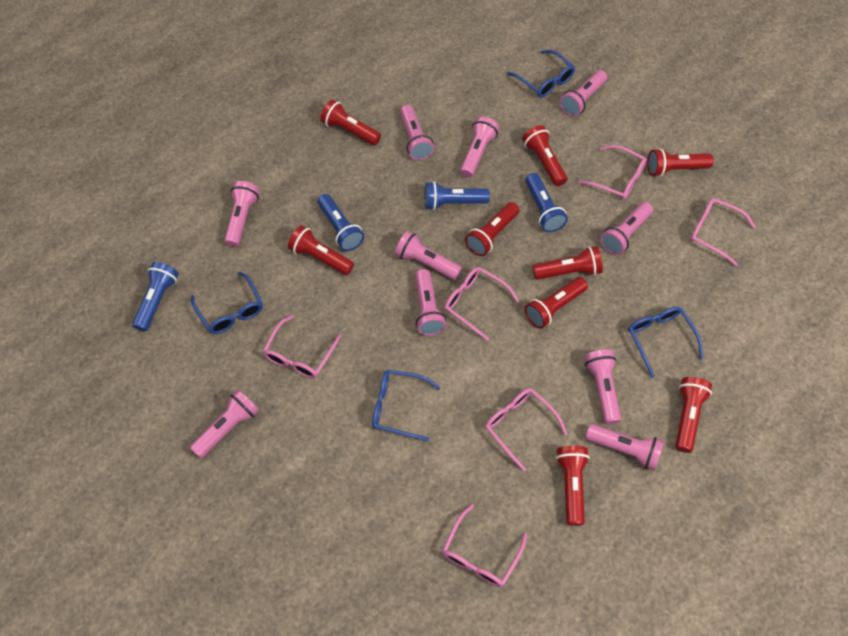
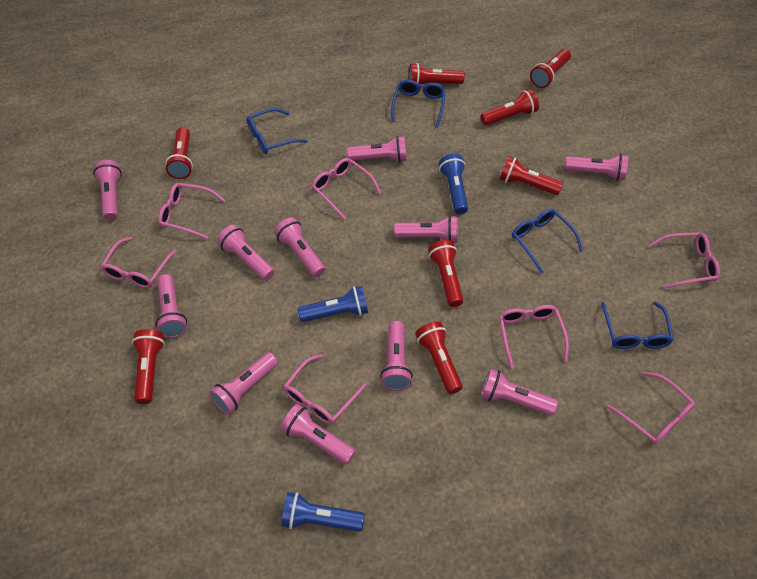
blue flashlight: [132,262,179,332] [318,194,364,251] [424,181,490,210] [525,173,568,232] = 4 -> [281,492,365,532] [298,286,368,322] [439,154,468,214] = 3
pink flashlight: [190,390,259,458] [224,181,259,247] [395,231,462,280] [400,105,434,160] [415,269,446,336] [460,116,499,178] [560,70,607,117] [584,349,621,424] [585,424,664,471] [600,202,653,255] = 10 -> [93,160,122,220] [155,274,187,338] [209,352,278,415] [217,225,275,281] [274,217,325,277] [280,404,356,464] [347,136,407,162] [380,321,413,391] [394,215,458,243] [481,369,558,416] [564,154,628,181] = 11
pink glasses: [262,315,341,378] [442,505,527,587] [444,267,520,341] [485,388,567,471] [578,145,647,200] [690,198,756,266] = 6 -> [101,237,177,288] [158,183,225,239] [283,354,367,424] [312,158,381,219] [499,305,569,368] [607,372,695,445] [648,232,720,289] = 7
red flashlight: [288,225,354,275] [320,100,381,145] [465,202,519,256] [522,125,567,186] [525,277,588,329] [533,246,603,280] [556,446,590,526] [647,148,714,177] [675,377,712,453] = 9 -> [132,329,165,404] [165,127,193,179] [408,63,464,84] [415,321,463,394] [428,240,463,307] [481,89,539,126] [499,156,563,195] [530,49,571,88] = 8

